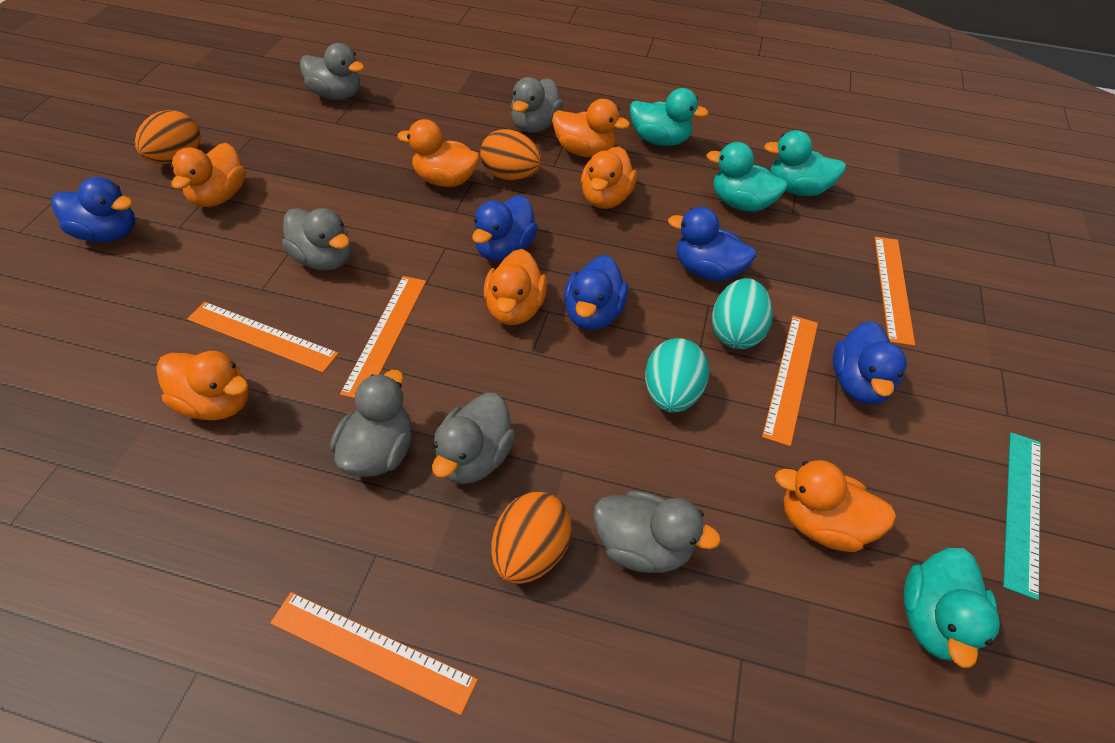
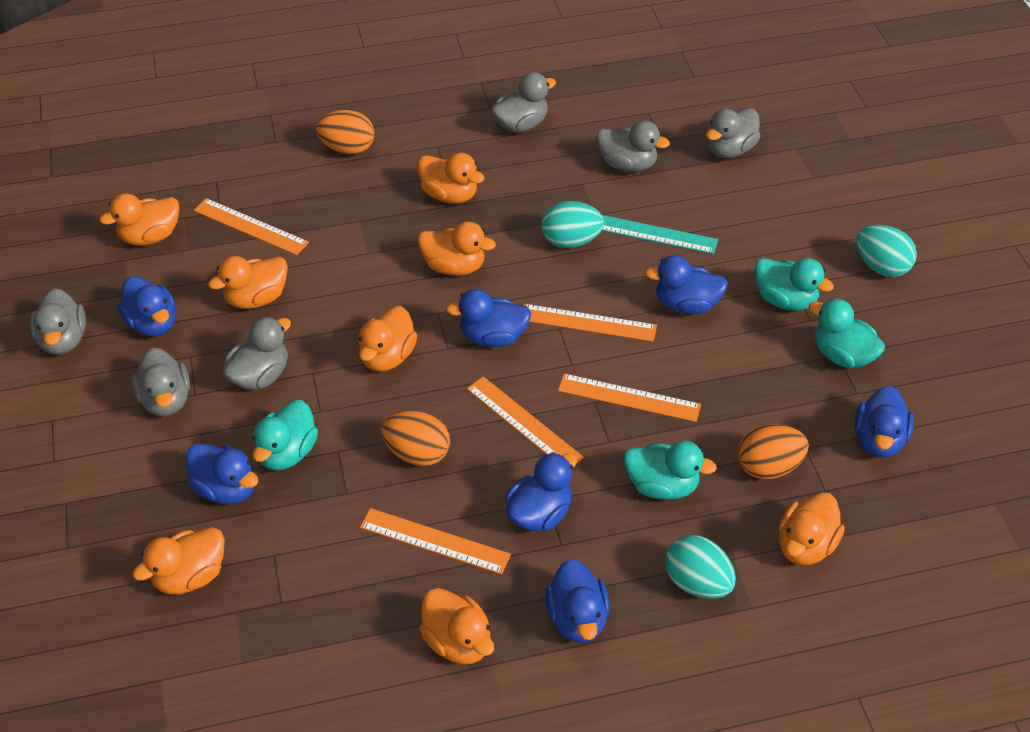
blue duck: [51,177,135,242] [472,195,538,261] [564,255,628,330] [668,207,756,281] [833,321,907,404] = 5 -> [117,276,176,336] [186,443,258,504] [446,289,531,347] [505,452,577,531] [545,559,610,643] [645,255,728,314] [854,386,914,457] = 7
orange duck: [156,351,249,420] [170,143,246,207] [397,119,480,187] [484,249,547,325] [552,99,630,157] [581,147,637,209] [775,460,896,552] = 7 -> [100,194,179,246] [132,527,225,595] [208,256,288,309] [359,306,417,371] [418,153,485,204] [418,222,496,276] [419,588,494,664] [779,492,845,565] = 8
turquoise egg: [645,338,709,413] [712,278,773,349] = 2 -> [541,201,604,248] [665,535,736,599] [856,225,917,277] = 3

